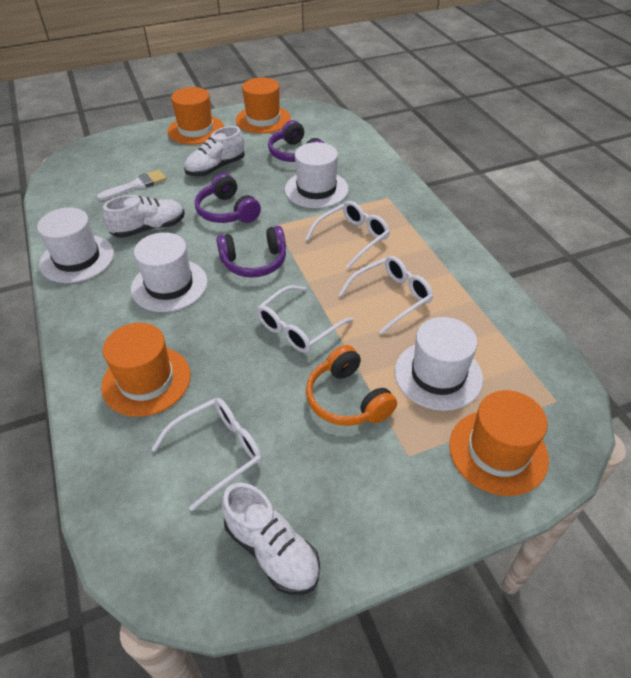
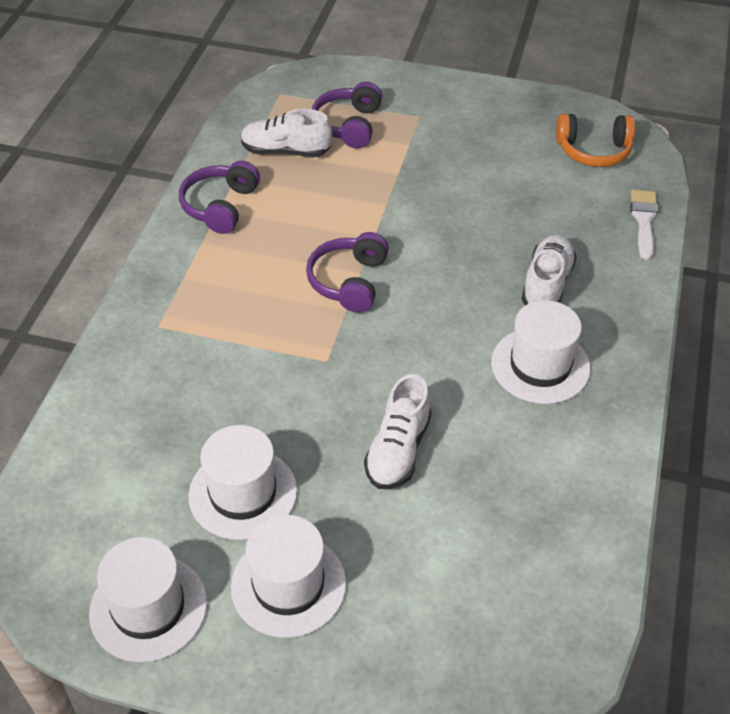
orange hat: [101,323,191,417] [167,87,224,144] [236,77,291,134] [449,390,549,496] = 4 -> none = 0
white glasses: [152,398,262,511] [257,285,354,353] [305,201,390,269] [339,256,433,334] = 4 -> none = 0

